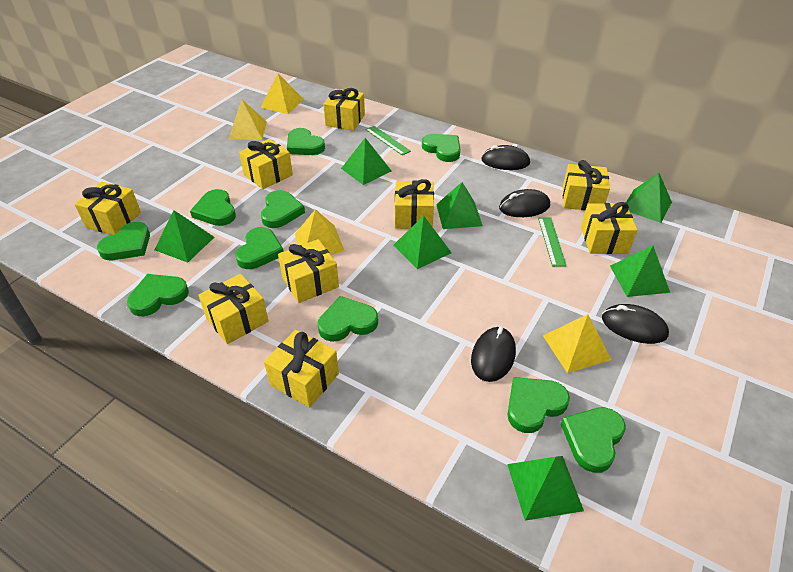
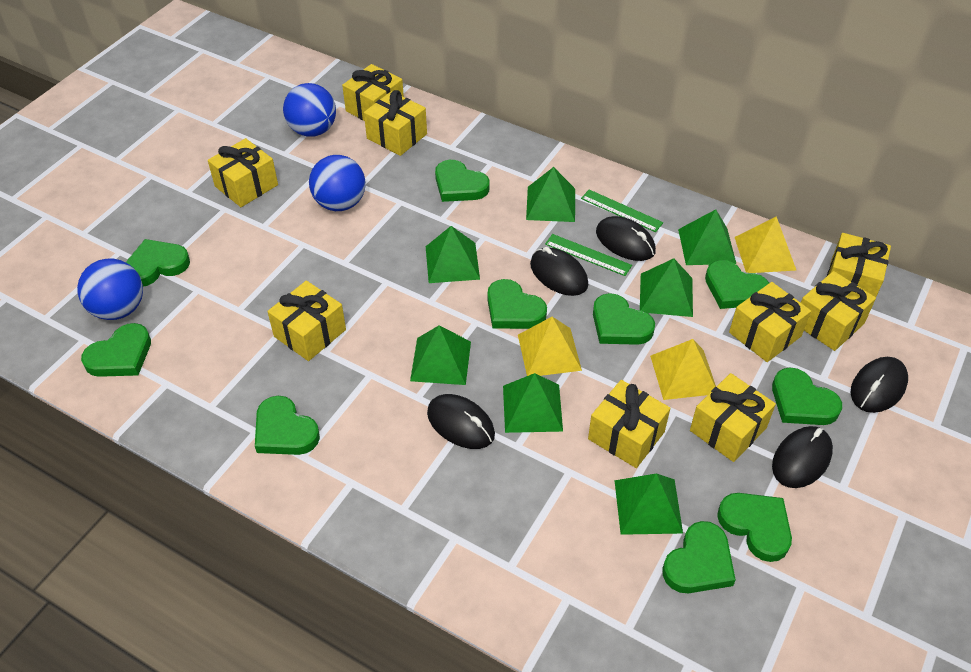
black mouse: [471,327,516,382] [481,145,530,170] [499,189,550,217] [602,304,669,344] = 4 -> [427,394,495,449] [530,247,588,296] [596,216,656,261] [772,426,833,488] [851,357,908,413] = 5
blue ball: none = 0 -> [77,259,143,320] [283,83,336,137] [309,155,366,211] = 3
yellow pyramid: [228,100,267,140] [261,74,304,114] [295,209,345,255] [543,314,612,373] = 4 -> [518,317,582,376] [650,339,716,400] [735,216,797,273] = 3

